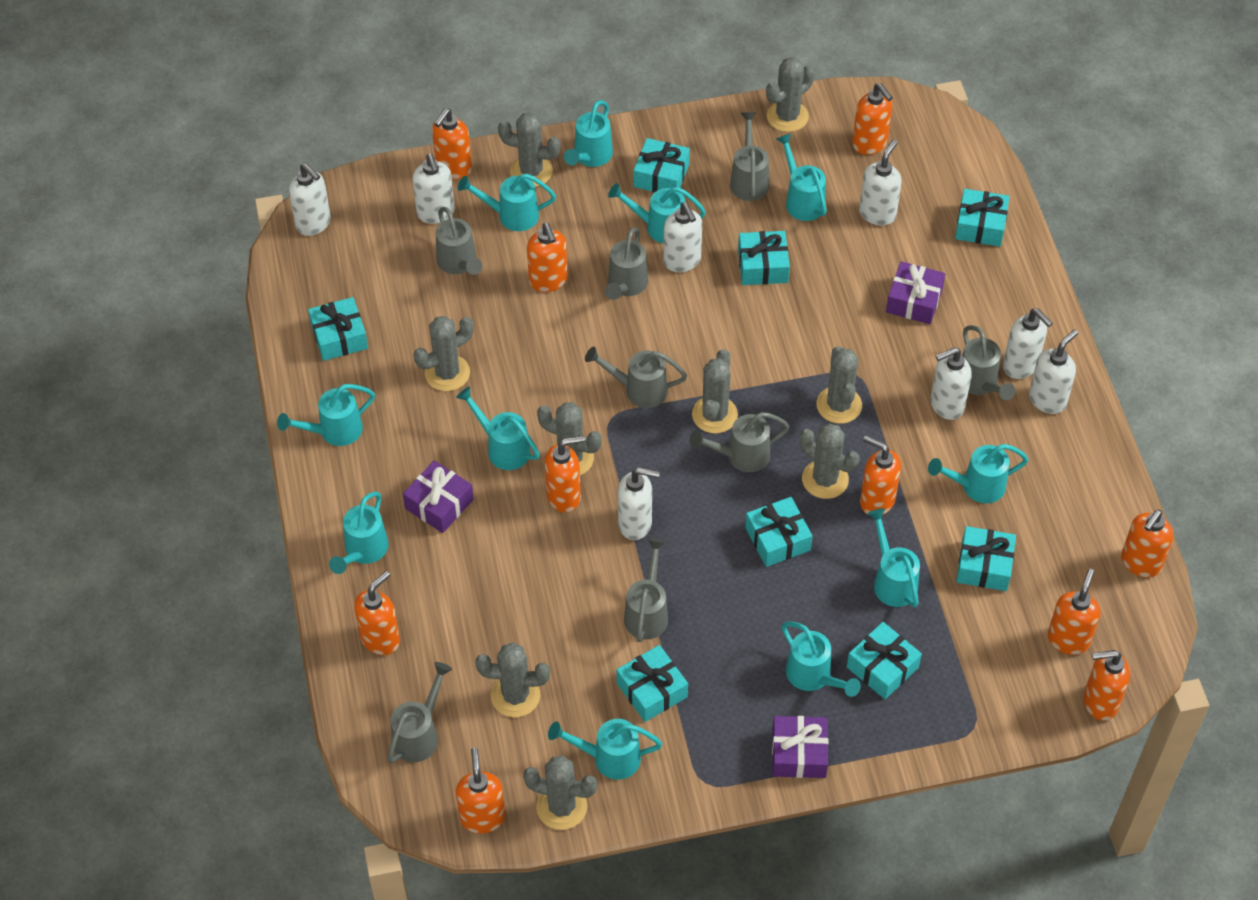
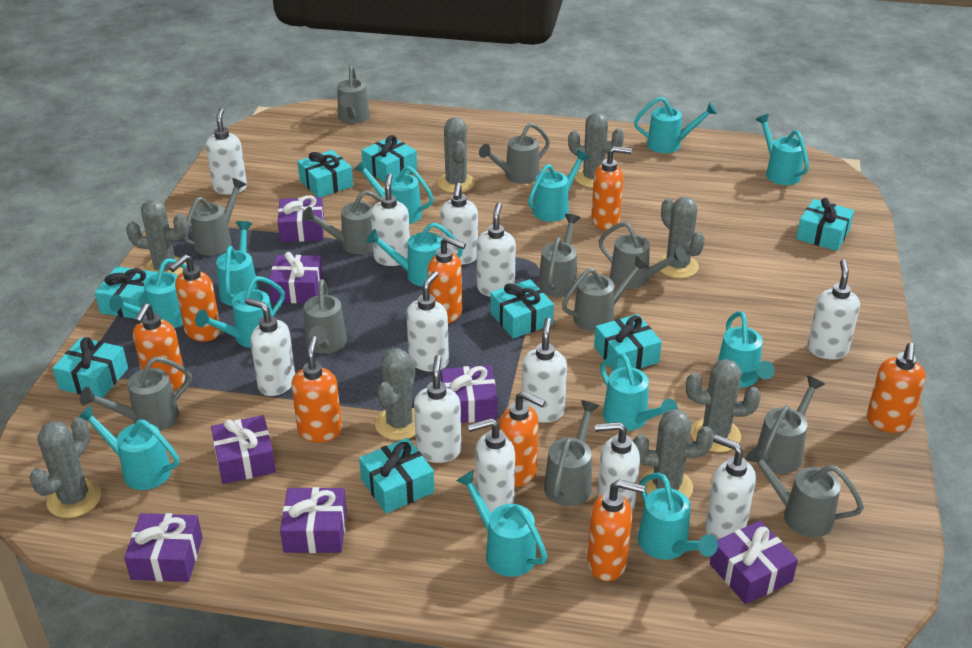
grey cactus: [414,316,474,391] [475,642,550,717] [498,112,561,187] [523,756,597,830] [537,402,602,475] [692,349,738,434] [766,57,815,132] [800,424,859,499] [816,346,862,424] = 9 -> [29,417,101,518] [126,199,188,275] [375,348,416,441] [437,117,475,193] [568,112,624,188] [633,409,714,498] [657,197,705,278] [686,359,761,452] = 8
grey watering can: [387,662,452,763] [436,207,483,275] [585,347,687,408] [605,227,648,300] [624,538,668,642] [689,412,790,472] [730,112,769,201] [962,325,1016,400] = 8 -> [80,357,192,431] [184,178,246,256] [302,190,381,254] [304,279,347,354] [337,65,370,124] [479,123,550,184] [538,214,580,297] [544,400,600,506] [562,256,648,332] [598,222,687,289] [745,446,864,537] [757,376,825,474] = 12
orange soap dispenser: [354,571,400,655] [432,108,472,179] [456,748,505,834] [527,223,568,292] [545,435,585,513] [852,83,893,155] [860,436,901,516] [1047,569,1101,655] [1083,650,1130,721] [1121,509,1174,578] = 10 -> [133,303,185,390] [169,254,221,342] [291,336,342,442] [428,236,466,324] [499,391,546,487] [587,480,645,581] [591,146,632,230] [866,343,926,433] = 8
purple gift: [403,460,474,533] [772,716,828,778] [886,261,945,324] = 3 -> [124,513,203,582] [211,415,276,484] [269,252,323,303] [278,195,324,242] [280,487,347,553] [441,365,497,423] [710,521,798,604] = 7
turquoise watering can: [277,384,375,446] [329,491,389,574] [456,387,540,470] [458,174,556,231] [548,719,662,780] [564,100,613,167] [608,183,706,243] [776,133,827,221] [781,622,861,697] [867,508,920,607] [928,444,1029,503] = 11 -> [78,405,179,490] [109,259,187,328] [195,276,285,348] [216,221,259,306] [354,160,434,224] [366,223,463,287] [456,470,547,577] [528,150,590,222] [600,353,678,431] [634,97,717,153] [638,473,718,560] [718,311,775,388] [756,114,809,185] = 13
white soap dispenser: [289,164,331,236] [412,154,455,224] [618,468,660,540] [663,202,702,272] [859,140,902,226] [930,347,972,420] [1003,309,1053,379] [1029,330,1078,414] = 8 -> [206,108,247,194] [245,298,295,396] [371,174,410,266] [406,271,449,372] [414,355,461,463] [440,183,478,265] [468,418,515,513] [477,202,516,297] [522,318,567,423] [595,422,640,513] [705,435,756,540] [807,260,860,360] = 12

